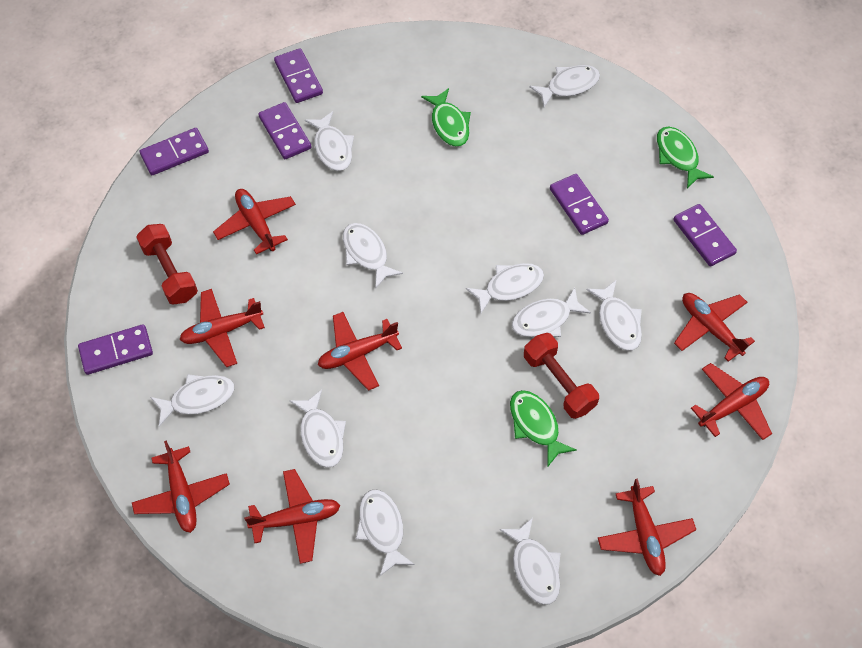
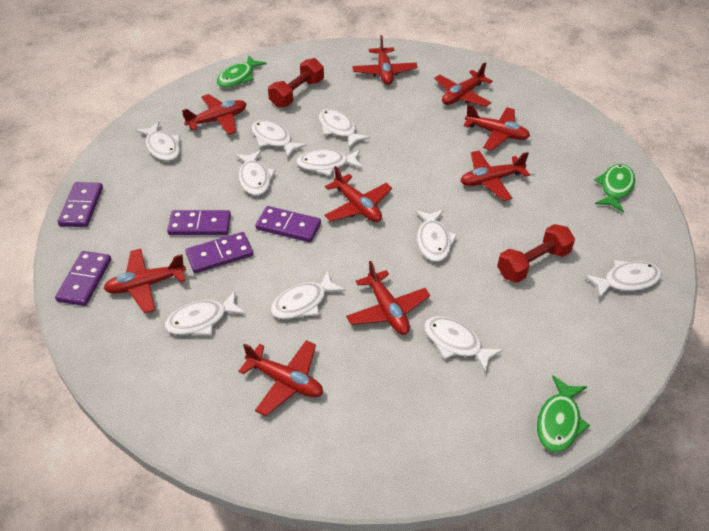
purple domino: [78,324,153,375] [140,128,209,175] [259,102,311,159] [274,48,323,103] [550,174,609,235] [673,204,737,267] = 6 -> [55,251,111,306] [58,182,103,227] [167,210,231,235] [186,232,253,273] [255,206,321,243] = 5
red plane: [132,440,230,533] [179,289,265,367] [213,189,296,254] [244,469,340,564] [318,312,402,391] [598,479,696,576] [674,293,755,362] [691,363,772,440] = 8 -> [104,249,186,313] [182,94,246,135] [238,340,323,416] [324,166,392,222] [346,261,430,335] [352,35,418,85] [434,62,493,107] [460,150,530,201] [463,104,530,150] = 9

